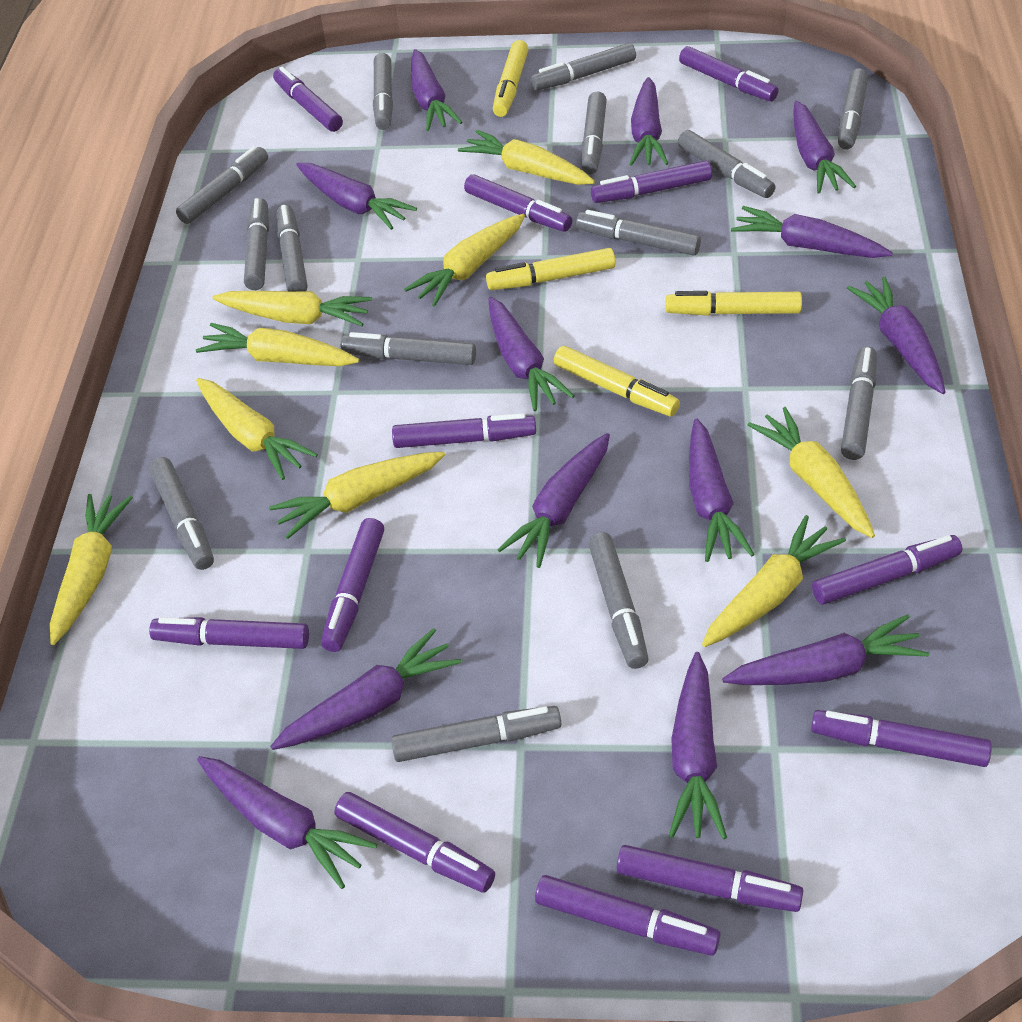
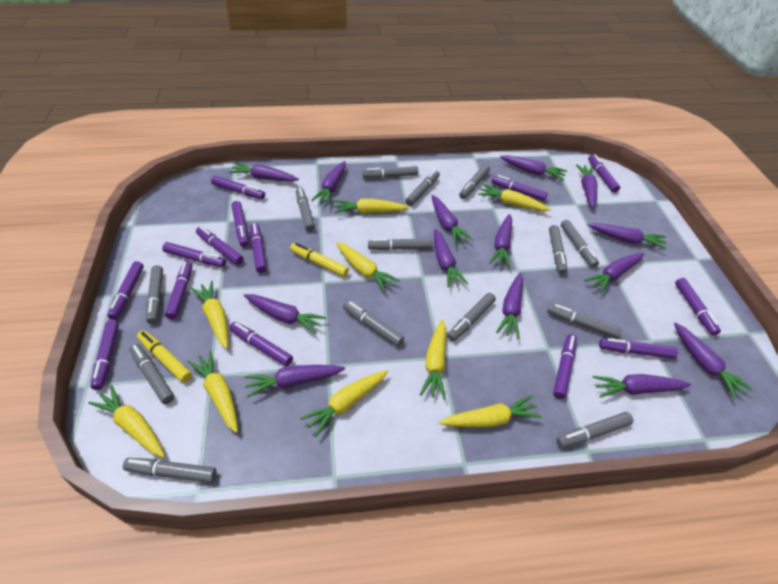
purple carrot: [197,756,377,889] [270,628,462,750] [296,163,417,230] [411,49,462,131] [488,297,575,411] [497,433,610,568] [629,77,668,166] [669,652,727,839] [689,418,755,562] [722,614,929,685] [731,206,893,258] [793,101,856,194] [847,276,946,394] = 13 -> [228,162,299,182] [244,294,327,334] [244,365,345,398] [311,161,346,205] [431,195,473,245] [434,229,468,287] [489,214,512,268] [496,273,523,339] [500,155,567,180] [576,164,597,208] [584,253,644,293] [588,223,666,249] [593,374,691,398] [674,323,753,399] = 14
purple marker: [149,617,309,649] [273,67,343,132] [321,518,384,652] [335,792,495,893] [392,413,536,448] [464,174,572,232] [535,875,721,956] [591,161,712,203] [617,845,803,912] [679,46,779,101] [811,710,992,767] [812,535,962,605] = 12 -> [91,320,119,390] [107,261,144,320] [162,242,226,267] [165,261,192,320] [196,226,244,265] [211,176,265,199] [229,322,293,366] [231,201,249,247] [250,223,267,273] [491,175,548,201] [553,334,577,399] [588,154,620,193] [599,338,678,359] [675,278,721,336] = 14
yellow marker: [486,248,615,290] [493,40,529,117] [554,346,680,416] [666,291,802,316] = 4 -> [137,330,192,382] [290,243,349,277] = 2

